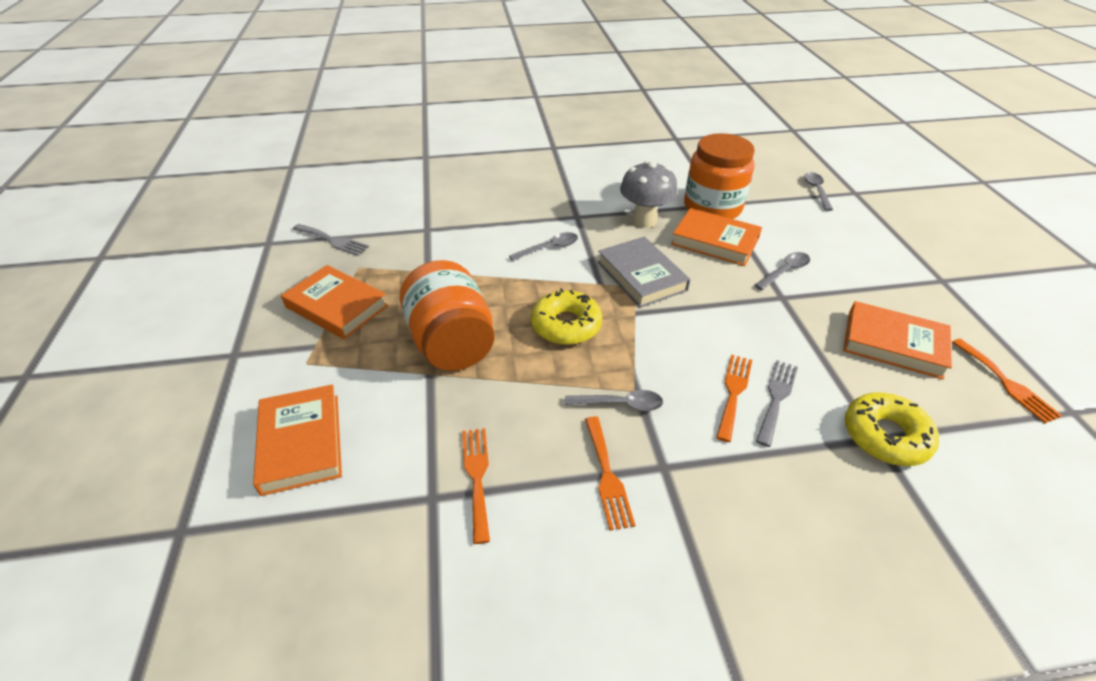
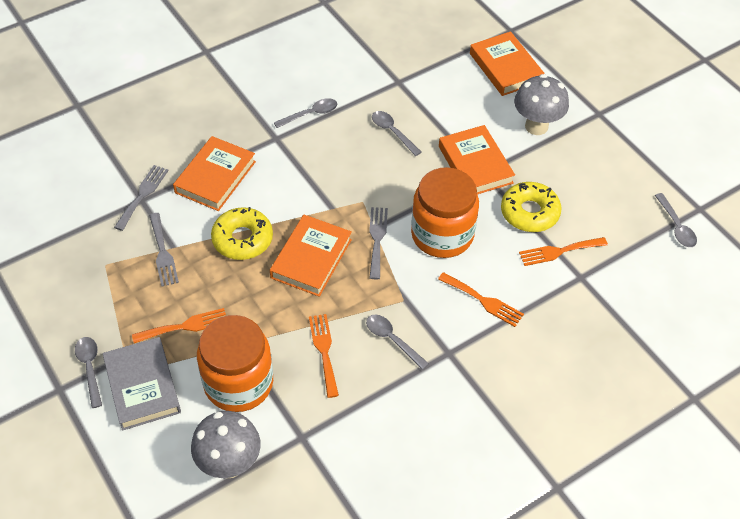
grey fork: [293,224,369,256] [756,360,798,447] = 2 -> [114,165,169,231] [149,213,179,287] [369,207,388,279] = 3
grey mushroom: [620,161,678,228] = 1 -> [191,411,261,478] [514,74,569,135] = 2
grey spoon: [509,232,578,261] [565,390,663,411] [755,252,810,290] [804,172,833,211] = 4 -> [75,337,102,408] [274,98,337,128] [366,314,429,370] [372,111,421,156] [655,193,697,247] = 5

